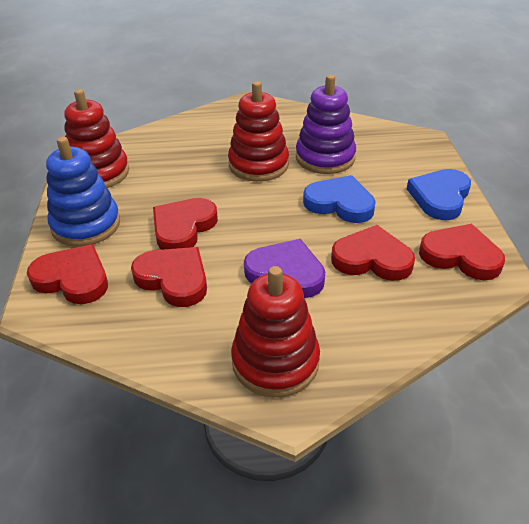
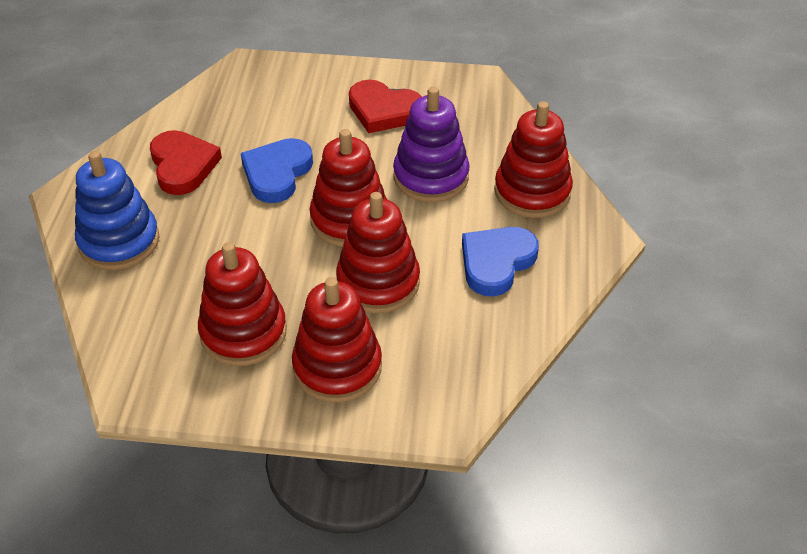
purple heart: [244,239,325,298] = 1 -> none = 0
red heart: [27,244,108,304] [131,247,207,307] [153,198,218,250] [331,225,415,281] [419,224,505,280] = 5 -> [150,130,222,195] [349,80,422,133] = 2
red stacking toy: [64,89,129,188] [228,81,289,182] [231,266,320,398] = 3 -> [198,242,287,366] [292,277,382,403] [309,129,387,247] [336,192,420,313] [494,101,573,218] = 5

